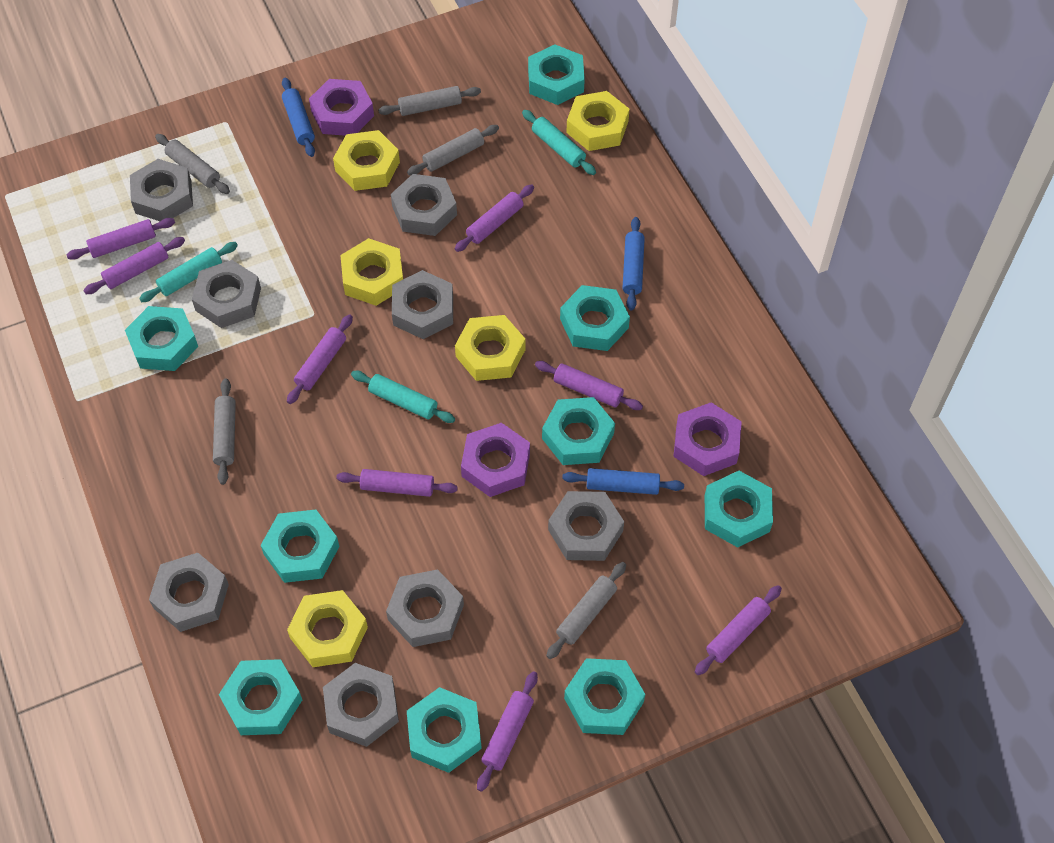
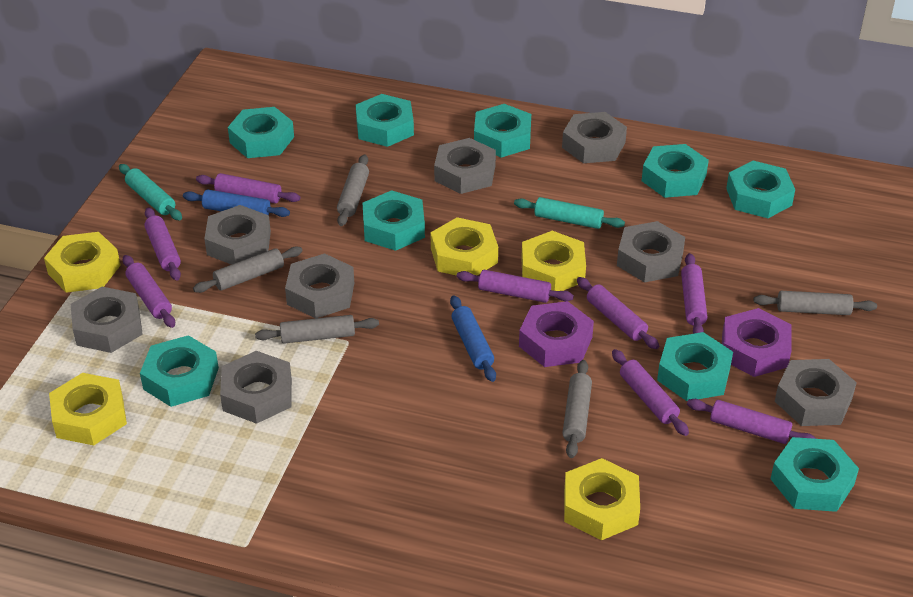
blue rolling pin: [282,78,315,157] [562,468,684,495] [623,217,645,311] = 3 -> [183,190,290,217] [450,295,496,382] = 2
purple nut: [309,79,374,136] [461,423,530,497] [673,402,742,476] = 3 -> [519,301,594,367] [722,308,792,377] = 2
turquoise rolling pin: [139,242,238,302] [351,371,455,423] [522,110,596,175] = 3 -> [119,164,182,220] [514,197,625,229] = 2

